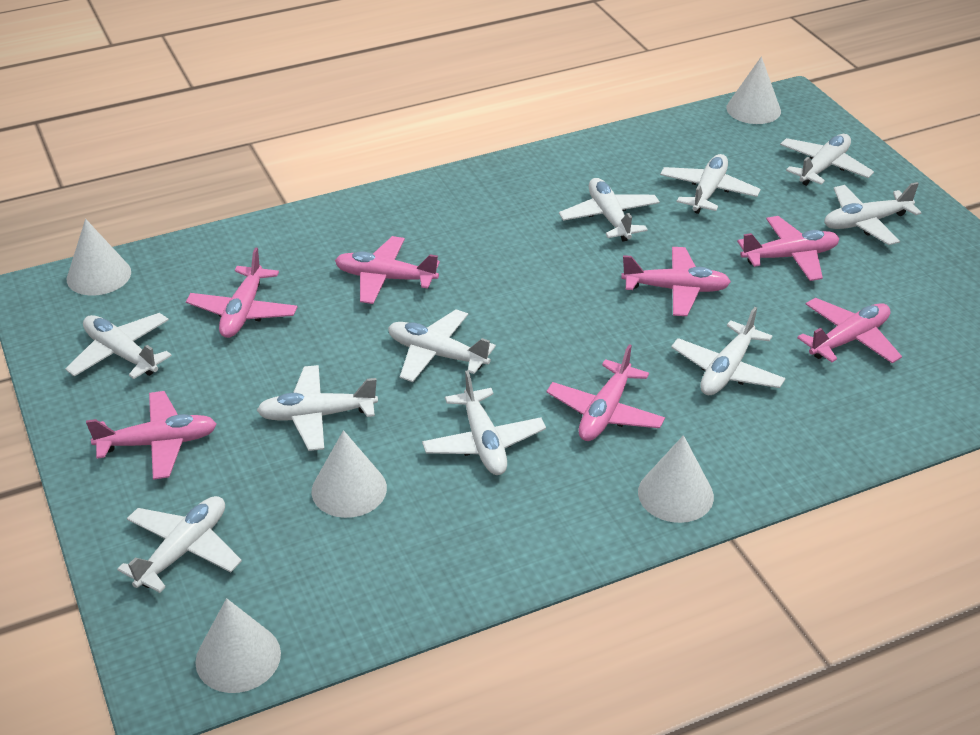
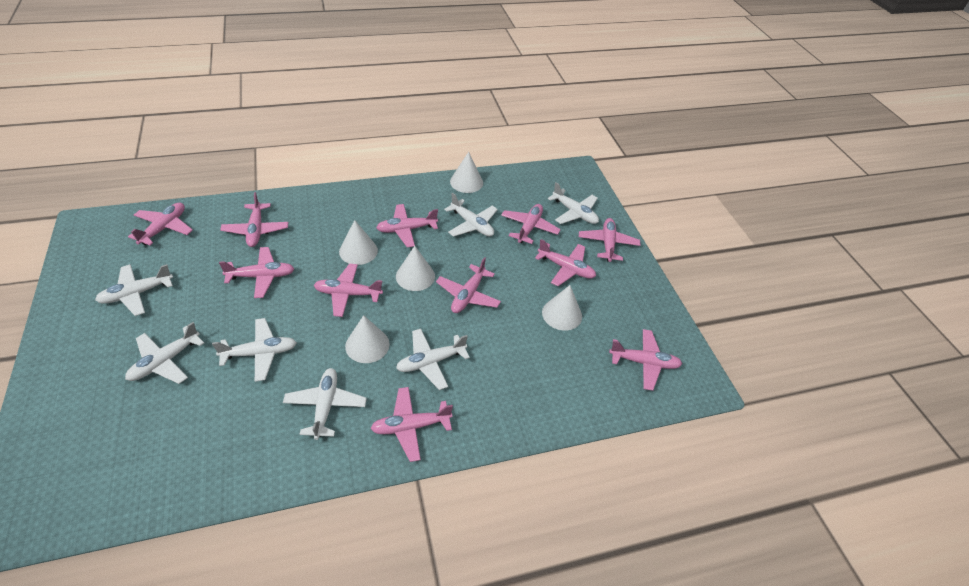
pink plane: [86,391,217,480] [186,247,298,338] [335,236,440,304] [546,344,665,441] [621,247,731,316] [737,216,839,281] [797,298,902,363] = 7 -> [128,202,193,245] [219,247,294,298] [220,192,288,247] [314,264,383,317] [370,387,453,462] [376,204,438,247] [436,257,501,313] [501,204,561,244] [535,239,596,286] [579,218,640,262] [609,329,682,391] = 11
white plane: [65,313,172,379] [117,496,242,593] [256,365,378,451] [388,309,496,382] [422,370,546,475] [559,178,660,241] [660,154,761,214] [671,307,786,395] [780,134,874,186] [824,182,922,245] = 10 -> [95,264,173,316] [125,322,204,384] [212,318,297,382] [283,368,367,440] [396,329,470,390] [444,193,498,237] [548,182,599,224] = 7

